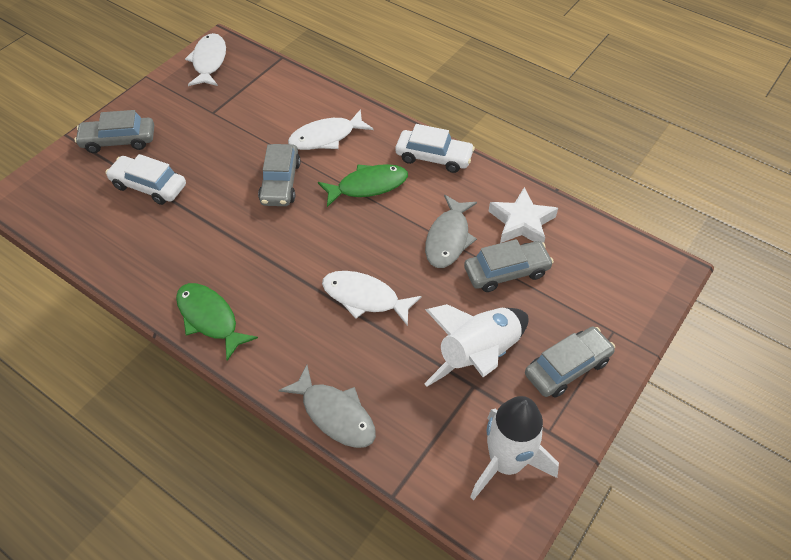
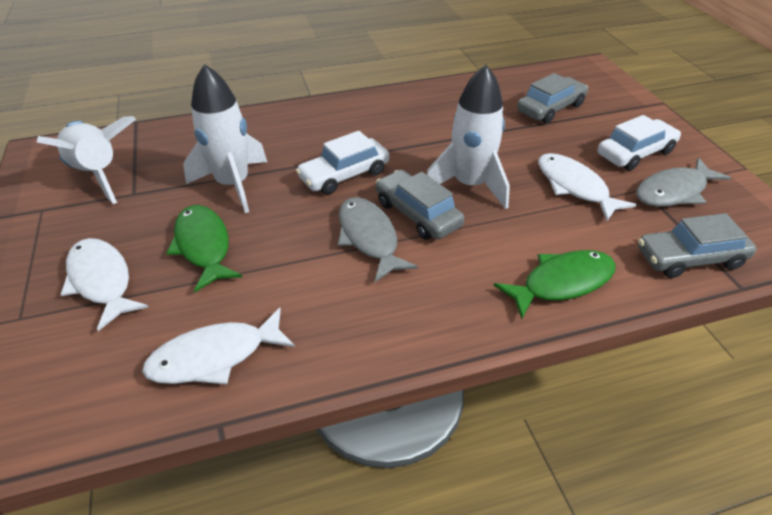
grey car: [75,110,154,153] [258,144,301,206] [464,239,554,292] [525,327,615,398] = 4 -> [376,170,465,240] [517,73,588,124] [638,213,757,278] = 3
white rocket: [424,304,528,387] [470,396,559,500] = 2 -> [37,116,136,204] [183,64,267,213] [427,65,510,209] = 3
white star: [488,187,558,243] = 1 -> none = 0

